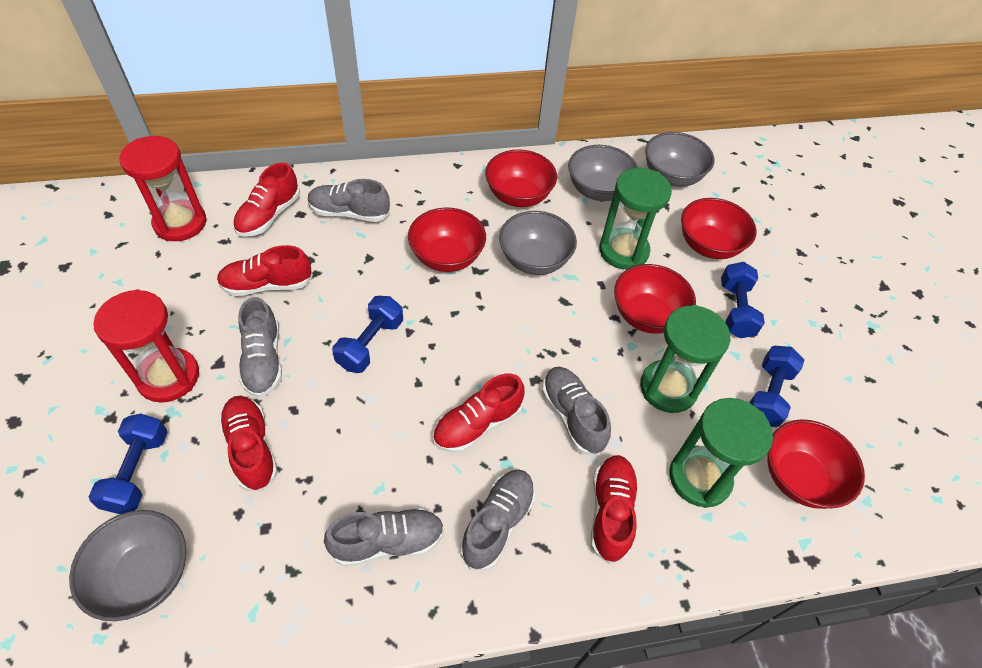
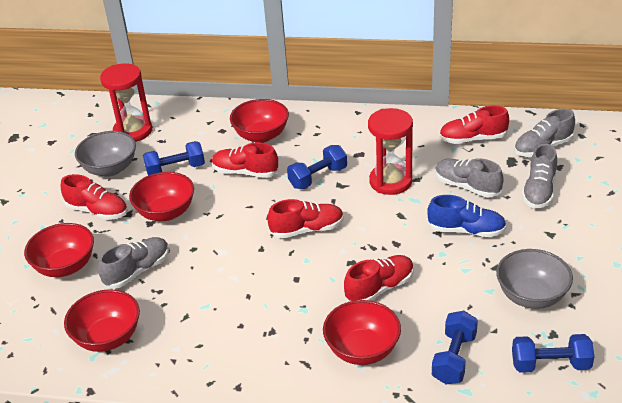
blue shoe: none = 0 -> [427,195,507,237] = 1
green hourglass: [599,168,672,270] [640,305,730,413] [669,398,773,508] = 3 -> none = 0
grey bowl: [69,510,187,621] [499,211,577,275] [568,145,638,201] [645,132,715,187] = 4 -> [75,131,136,177] [496,249,573,309] = 2
grey shoe: [238,297,282,398] [308,179,390,222] [324,508,444,567] [460,470,535,570] [542,367,611,455] = 5 -> [98,237,169,289] [435,158,504,197] [514,109,575,157] [522,144,557,209] = 4

